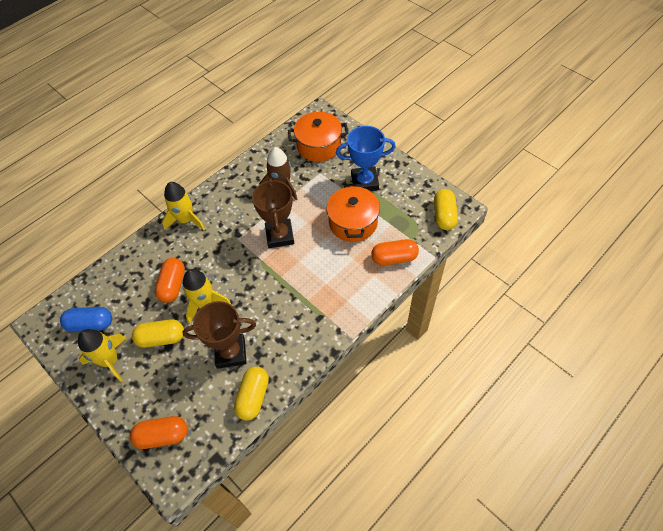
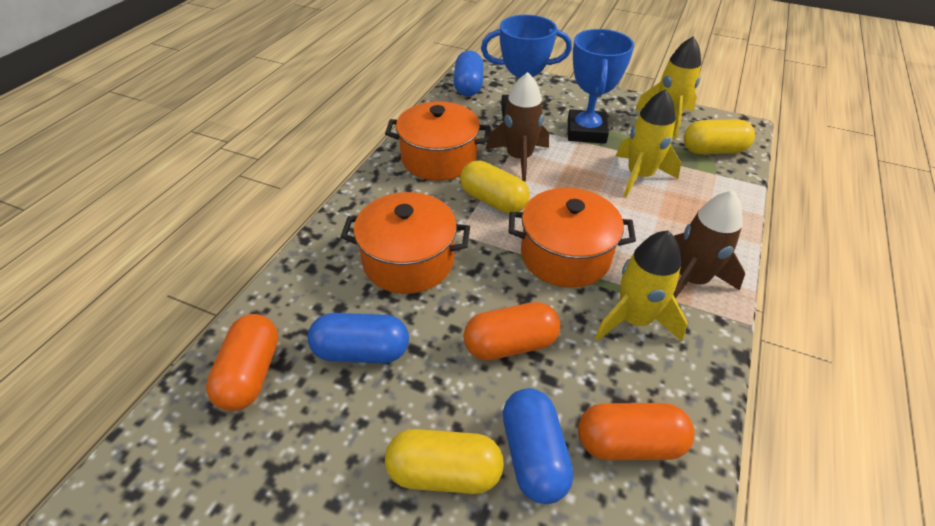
blue capsule: [60,307,112,332] = 1 -> [308,313,409,363] [454,51,483,96] [503,388,573,504] = 3
blue trophy: [336,126,396,191] = 1 -> [481,15,572,121] [568,29,634,143] = 2
brown rocket: [259,147,297,200] = 1 -> [486,72,549,182] [673,190,745,299] = 2
brown trophy: [182,301,256,369] [252,178,294,248] = 2 -> none = 0
orange pot: [288,112,349,162] [327,184,380,242] = 2 -> [340,192,470,294] [385,102,490,181] [509,188,636,288] = 3

